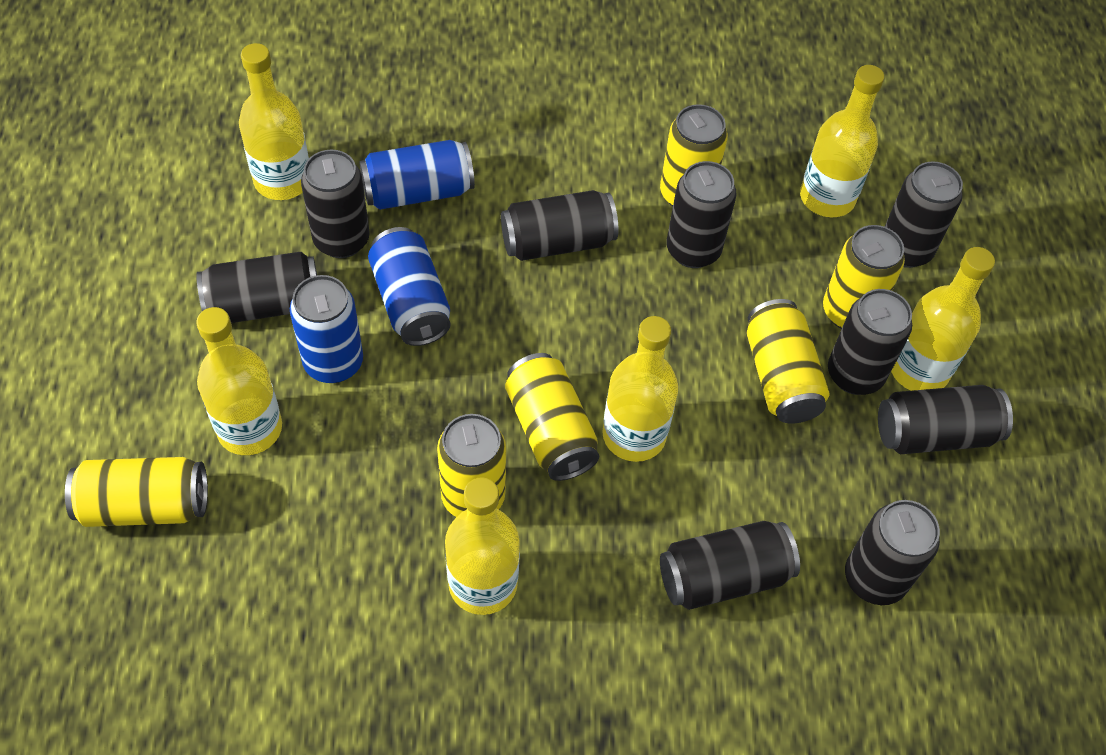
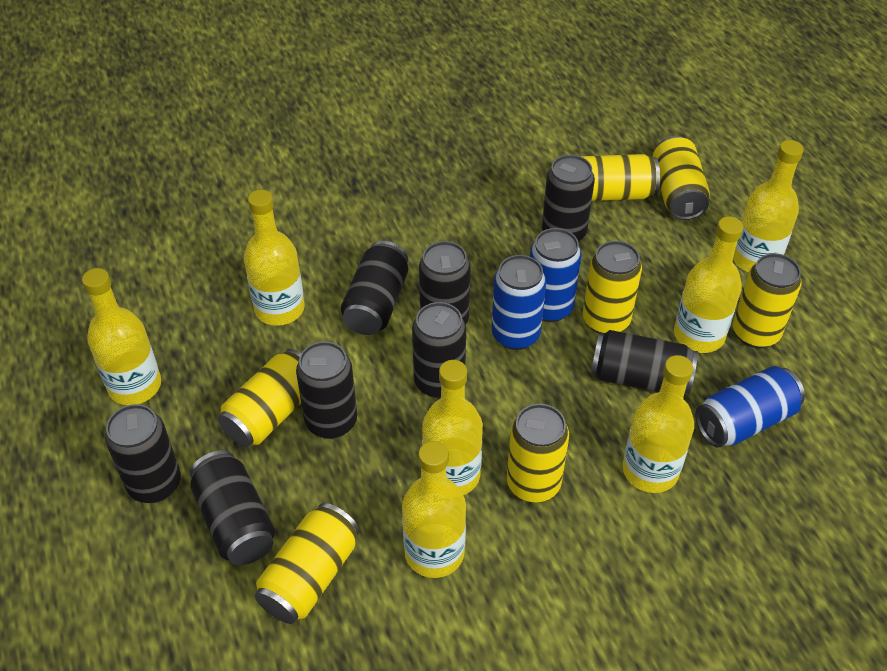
black can: [196,252,317,323] [301,150,370,258] [501,190,619,261] [660,521,800,610] [666,161,737,268] [828,289,912,395] [845,500,940,605] [878,385,1013,454] [885,161,963,268] = 9 -> [105,404,181,503] [190,450,275,565] [296,341,357,439] [341,241,408,335] [412,302,466,399] [419,241,470,324] [542,155,595,242] [591,330,698,394] = 8
yellow bottle: [196,307,282,455] [239,43,309,200] [445,477,520,615] [602,316,678,462] [800,65,885,217] [891,247,995,391] = 6 -> [82,268,161,405] [244,190,305,326] [402,441,466,578] [422,360,483,495] [623,355,694,493] [674,216,743,353] [733,140,804,272] = 7
yellow can: [65,457,208,527] [437,414,506,517] [505,353,599,481] [660,104,728,207] [747,299,829,424] [823,225,905,329] = 6 -> [218,349,301,447] [255,503,360,624] [507,404,569,503] [581,154,660,201] [583,241,642,334] [652,136,710,220] [733,253,801,348] = 7

